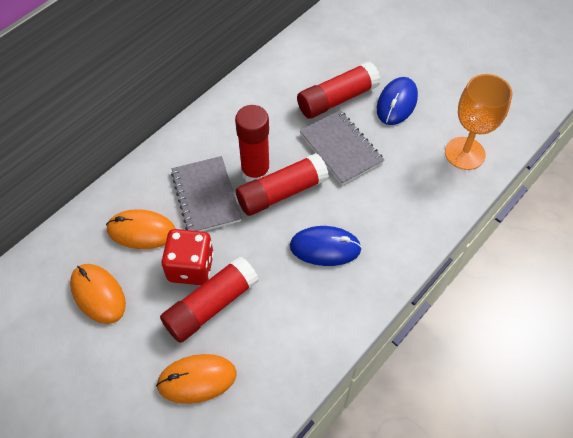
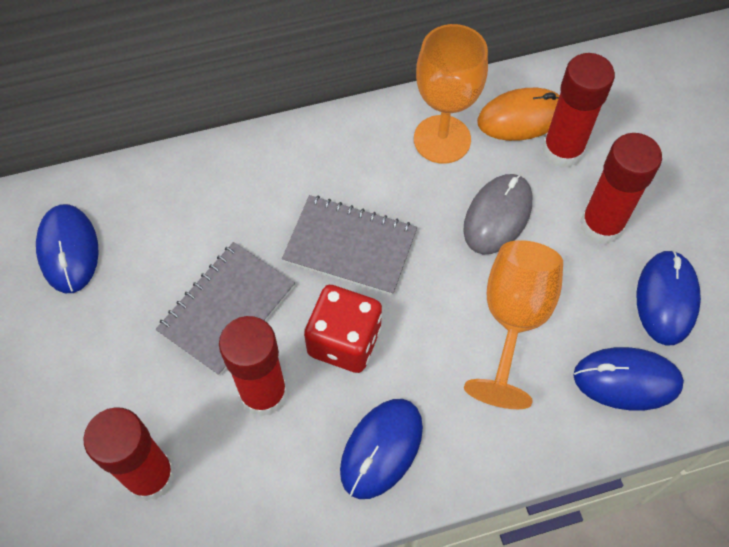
blue mouse: [290,226,362,266] [376,77,418,125] = 2 -> [36,204,99,293] [340,399,423,499] [573,347,684,411] [637,250,701,345] = 4
grey mouse: none = 0 -> [463,174,532,254] = 1
orange goblet: [445,74,512,170] = 1 -> [414,24,488,164] [464,240,563,409] = 2
orange mouse: [70,264,126,324] [106,209,176,249] [156,354,237,404] = 3 -> [477,88,560,141] = 1

